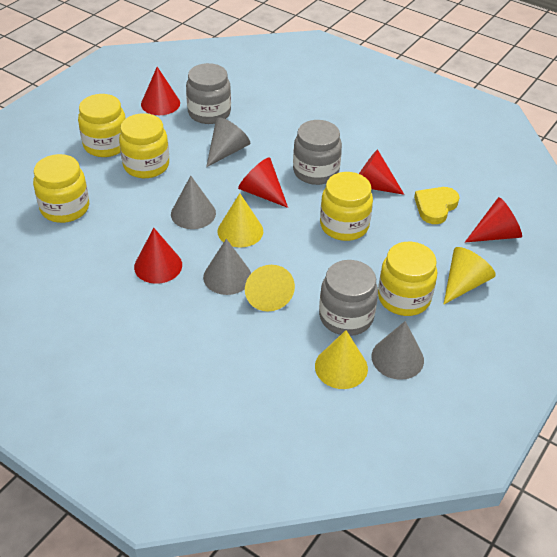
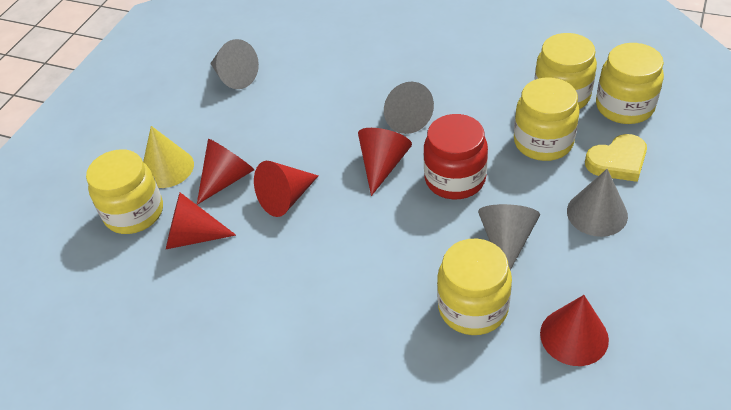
grey jar: [186,63,231,124] [293,120,342,185] [319,260,378,336] = 3 -> none = 0
red jar: none = 0 -> [423,114,488,199] = 1
yellow cone: [217,193,263,248] [245,265,295,312] [315,330,368,389] [444,247,496,304] = 4 -> [143,126,194,188] = 1

